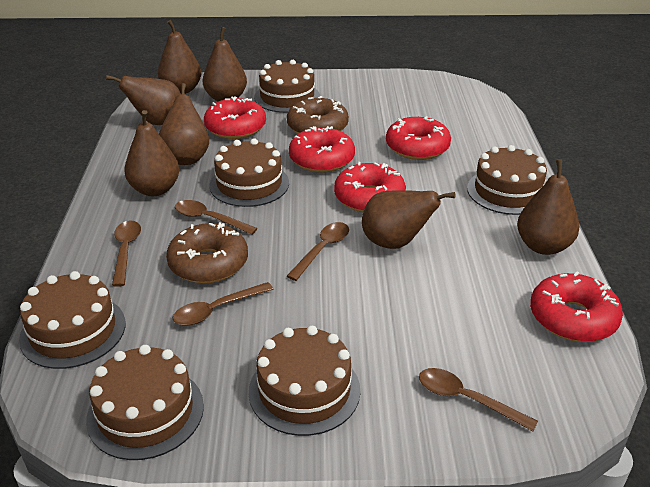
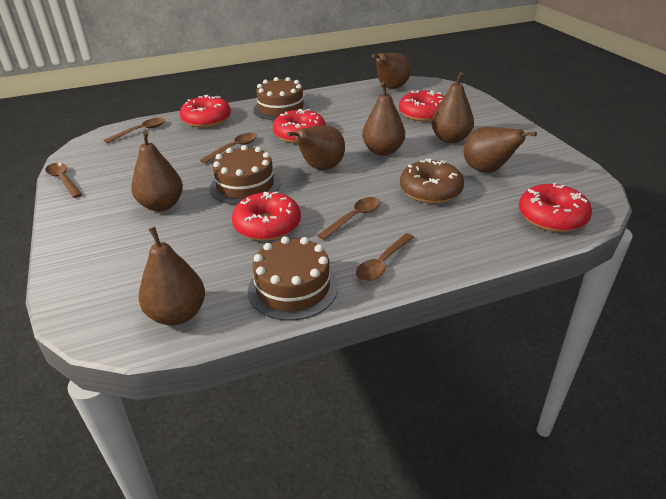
brown cake: [19,271,125,369] [86,345,204,460] [209,138,289,207] [249,326,361,436] [254,60,320,113] [467,145,547,215] = 6 -> [210,145,281,205] [248,236,338,321] [253,77,309,120] = 3
brown donut: [166,222,248,283] [287,96,349,134] = 2 -> [400,158,464,204] = 1

